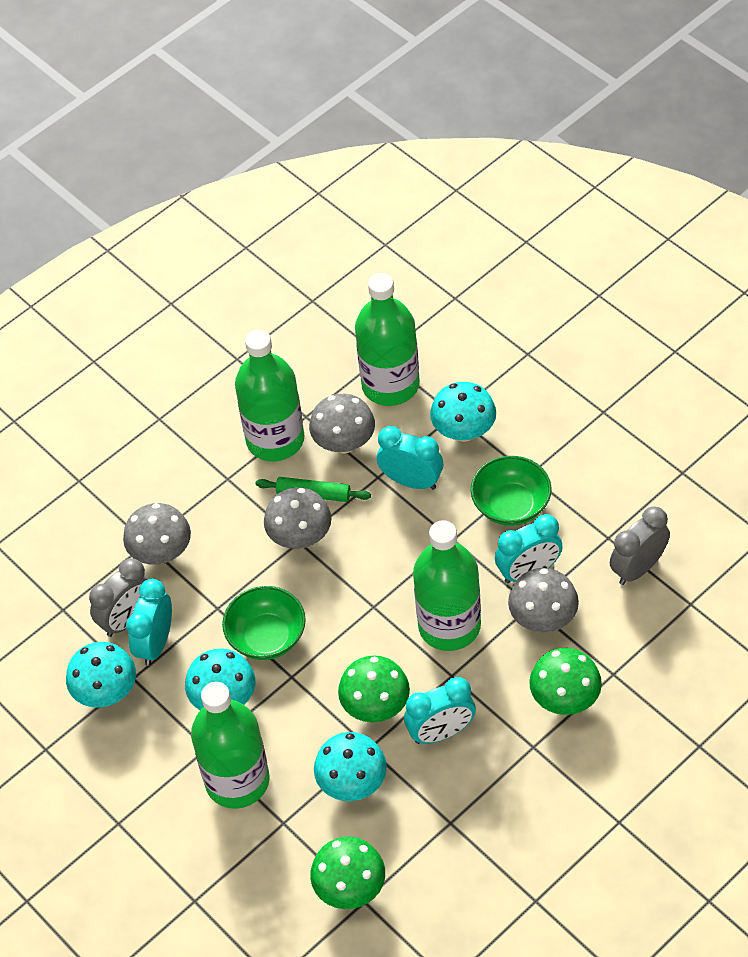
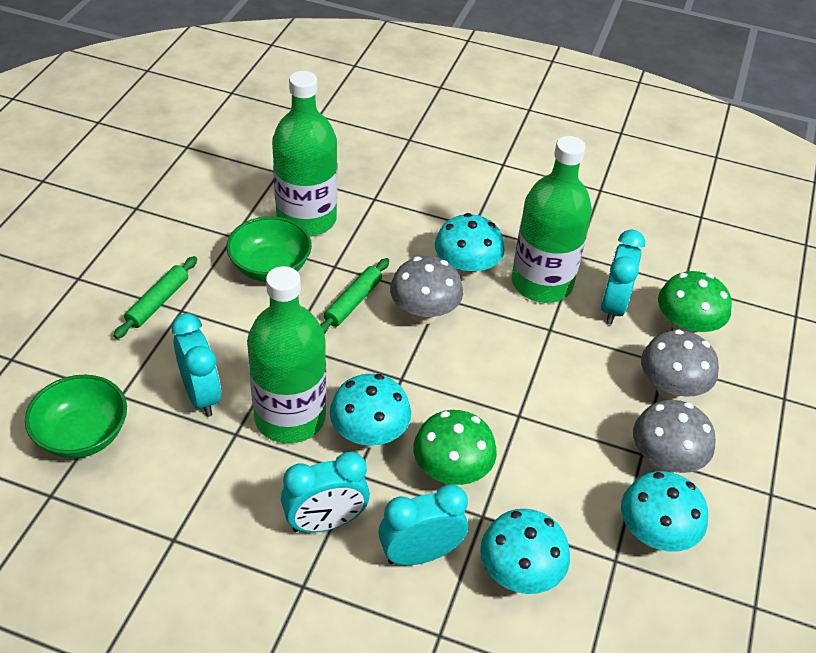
green bottle: [191,682,270,809] [235,329,304,461] [355,273,420,406] [413,520,481,651] = 4 -> [247,266,326,443] [272,71,337,236] [511,136,592,303] = 3
green mushroom: [310,837,385,909] [338,656,410,722] [529,648,602,715] = 3 -> [413,410,497,485] [658,271,732,335] = 2
green rolling pin: [256,477,371,502] = 1 -> [114,256,197,339] [320,258,389,334] = 2
grey clock: [89,558,149,637] [610,506,670,585] = 2 -> none = 0
grey mushroom: [123,503,191,565] [264,487,332,549] [309,394,375,453] [508,568,579,632] = 4 -> [390,256,463,324] [633,400,716,473] [641,329,719,400] = 3

